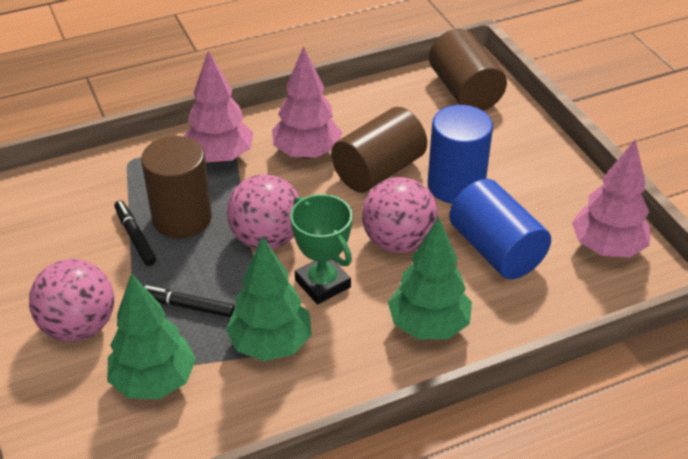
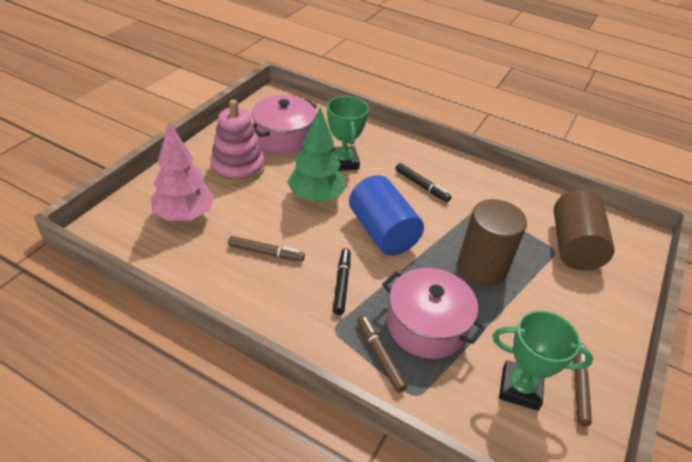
blue cylinder: [428,105,493,204] [449,179,551,279] = 2 -> [349,175,424,256] = 1
brown cylinder: [141,136,212,238] [331,107,427,193] [429,29,507,111] = 3 -> [457,199,527,286] [554,190,615,270] = 2
brown marker: none = 0 -> [228,236,305,262] [357,315,407,393] [574,343,592,426] = 3
green tree: [107,274,196,399] [226,236,312,361] [388,217,472,339] = 3 -> [287,107,345,202] = 1
green trophy: [290,194,352,304] = 1 -> [327,96,369,171] [493,310,593,411] = 2
pink ball: [29,259,114,342] [227,174,299,249] [362,177,438,253] = 3 -> none = 0
pink pot: none = 0 -> [251,95,317,154] [382,268,486,359] = 2
pink stacking toy: none = 0 -> [210,100,265,184] = 1
pink tree: [184,51,254,163] [272,47,343,159] [572,139,651,257] = 3 -> [151,122,214,221] = 1

